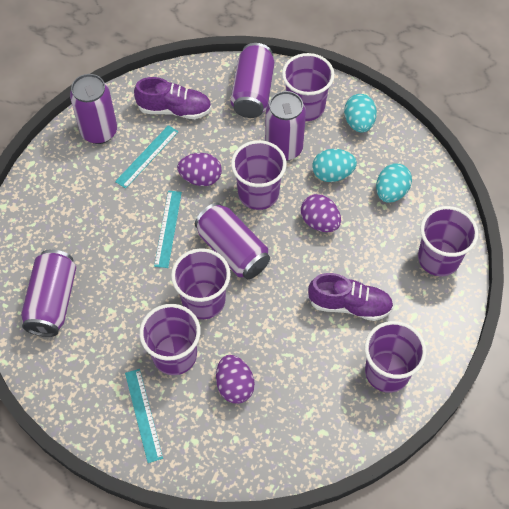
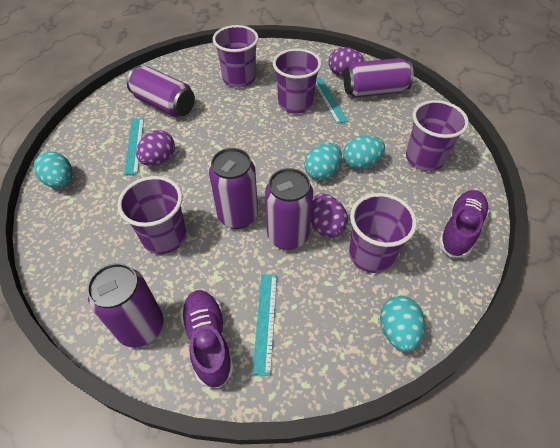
purple cup: [139,304,201,375] [171,248,231,319] [231,140,287,210] [282,53,335,121] [365,321,427,393] [418,206,479,276] = 6 -> [117,176,186,255] [213,25,259,88] [273,48,322,114] [349,193,417,273] [406,100,469,171] = 5
turquoise egg: [313,149,357,182] [344,94,377,133] [376,163,412,203] = 3 -> [34,151,72,188] [304,143,342,180] [343,135,385,169] [380,296,425,352] = 4

